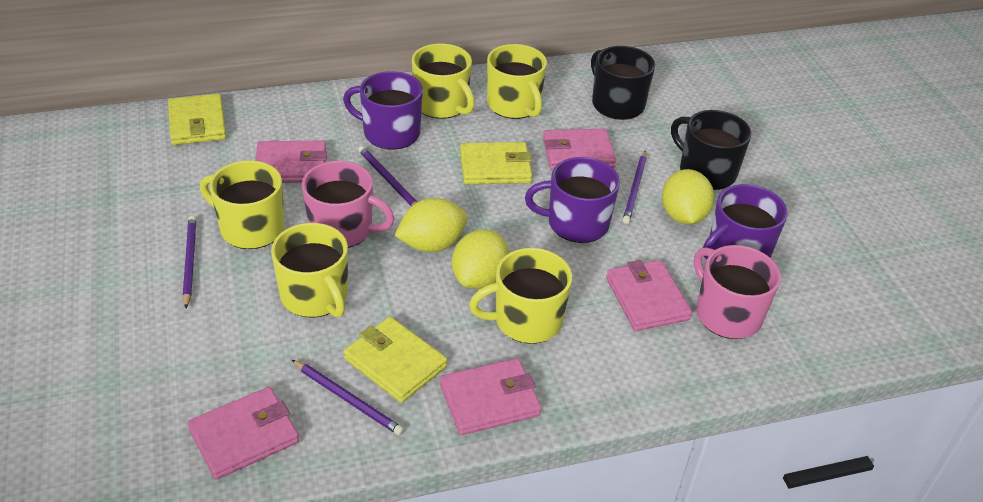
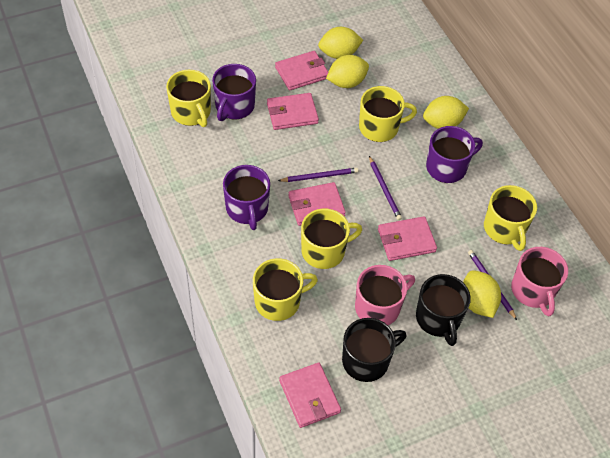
purple pencil: [183,216,196,308] [292,360,404,435] [358,146,417,206] [623,151,647,224] = 4 -> [278,168,358,182] [369,156,402,220] [468,250,517,320] = 3
yellow lemon: [395,198,468,252] [452,229,509,289] [662,169,714,225] = 3 -> [318,27,363,59] [326,55,369,88] [423,96,469,129] [463,270,501,318] = 4
yellow wallet: [168,94,226,145] [344,317,447,403] [460,142,532,184] = 3 -> none = 0

